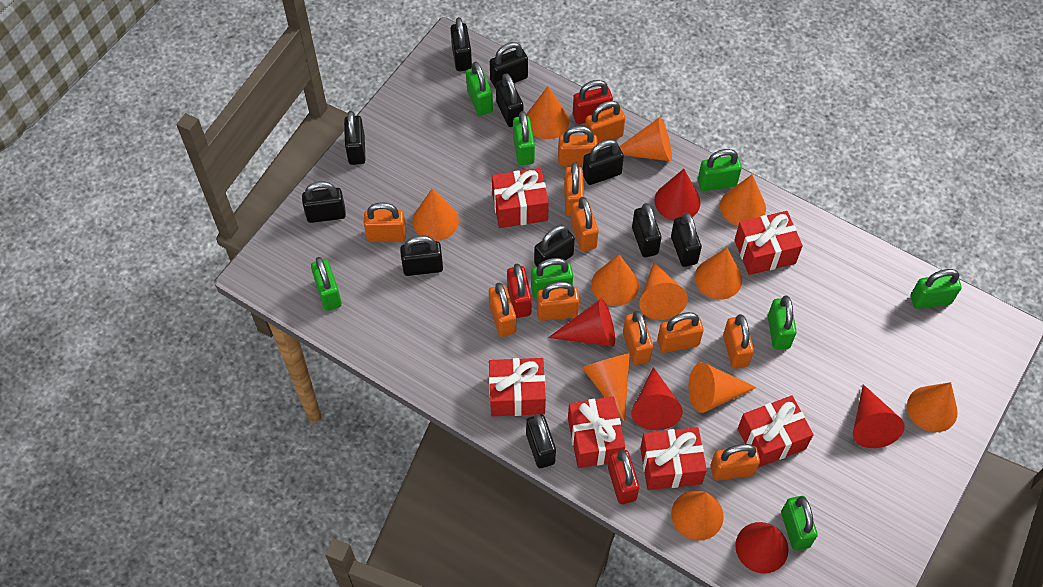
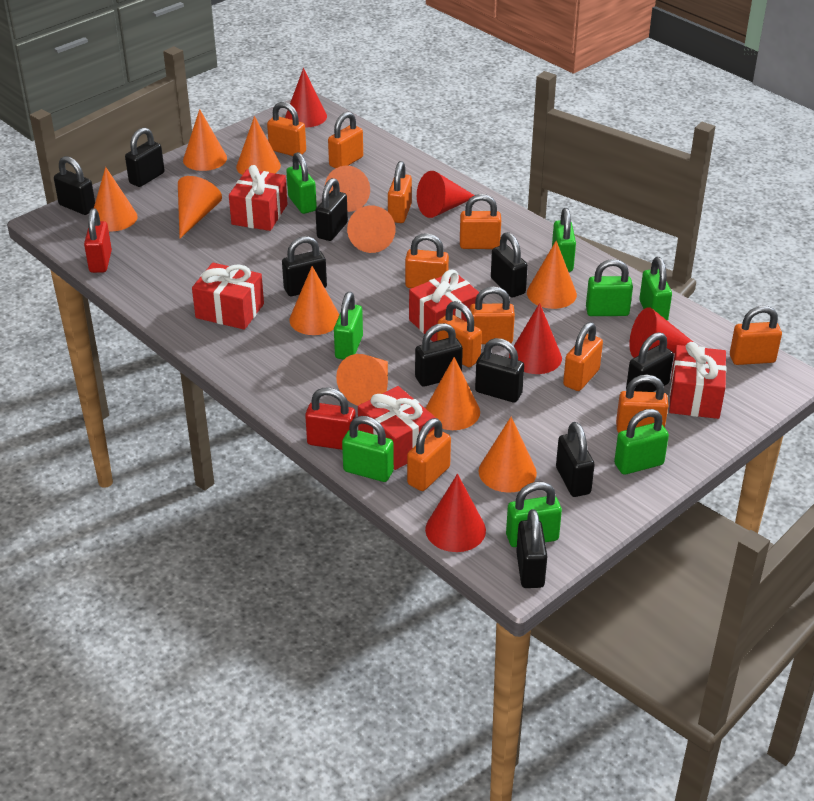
black padlock: [302,181,346,223] [344,111,366,165] [400,236,443,276] [450,17,472,71] [490,42,528,88] [496,73,523,127] [526,414,556,468] [534,225,575,267] [583,139,624,185] [632,203,661,257] [671,213,702,267] = 11 -> [54,156,95,215] [125,127,164,187] [282,236,327,296] [315,178,348,241] [415,323,463,387] [475,338,524,403] [491,232,528,297] [516,509,547,588] [556,422,595,497] [626,332,674,392] = 10
red gift: [489,358,546,416] [492,168,549,228] [568,396,625,468] [640,427,707,490] [734,211,803,275] [738,395,813,468] = 6 -> [192,263,264,330] [229,165,287,231] [358,386,436,470] [409,269,479,342] [669,342,727,419] = 5
red padlock: [507,263,532,318] [573,80,613,124] [608,450,639,504] = 3 -> [84,209,112,273] [305,388,356,450] = 2

